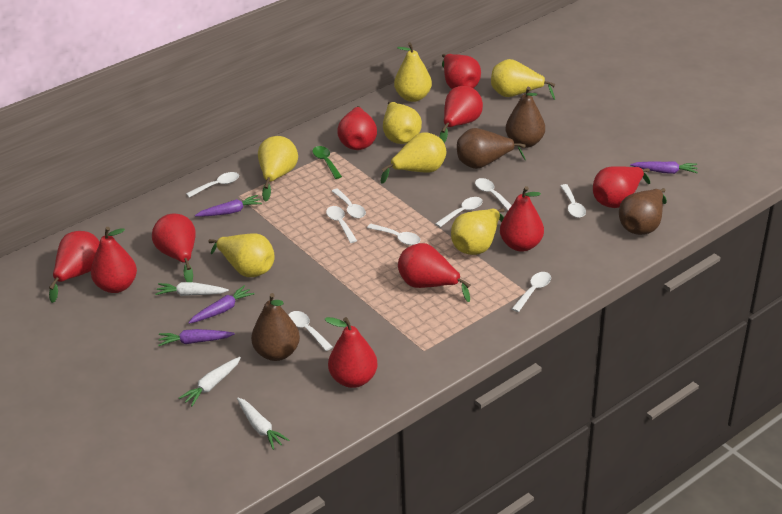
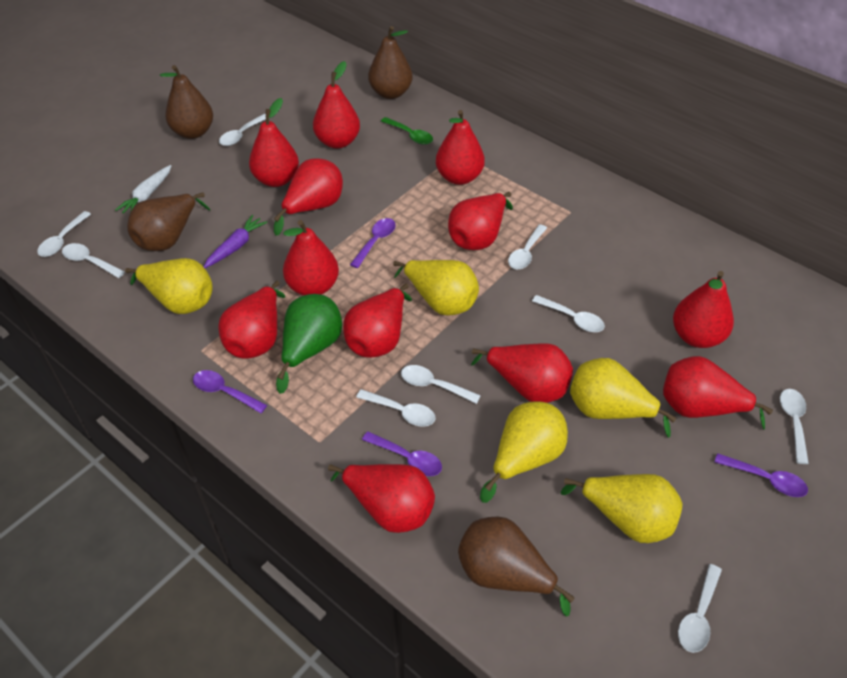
green pear: none = 0 -> [276,294,342,394] = 1
purple carrot: [158,329,235,346] [188,285,255,324] [195,195,262,217] [630,162,698,174] = 4 -> [204,215,267,268] = 1
purple spoon: none = 0 -> [193,370,267,413] [350,218,396,268] [362,431,442,476] [714,453,808,497] = 4
red pear: [49,231,100,303] [91,227,137,293] [152,213,196,282] [325,317,378,388] [337,106,377,150] [398,243,470,302] [439,86,483,143] [442,54,481,89] [500,186,544,252] [593,166,650,208] = 10 -> [218,281,285,359] [249,98,299,187] [274,158,343,236] [283,220,339,296] [313,61,360,149] [328,464,435,533] [343,283,412,358] [436,110,485,185] [448,192,513,250] [471,343,573,403] [663,356,773,430] [673,271,734,348] = 12
white carrot: [155,282,229,296] [179,357,241,406] [237,398,289,450] = 3 -> [115,165,171,213] = 1
yellow pear: [209,233,275,277] [258,136,298,202] [381,132,446,184] [383,101,422,144] [394,42,432,102] [451,208,505,255] [491,59,556,100] = 7 -> [125,258,213,314] [393,260,479,316] [480,401,568,503] [561,474,682,543] [570,358,676,438] = 5

